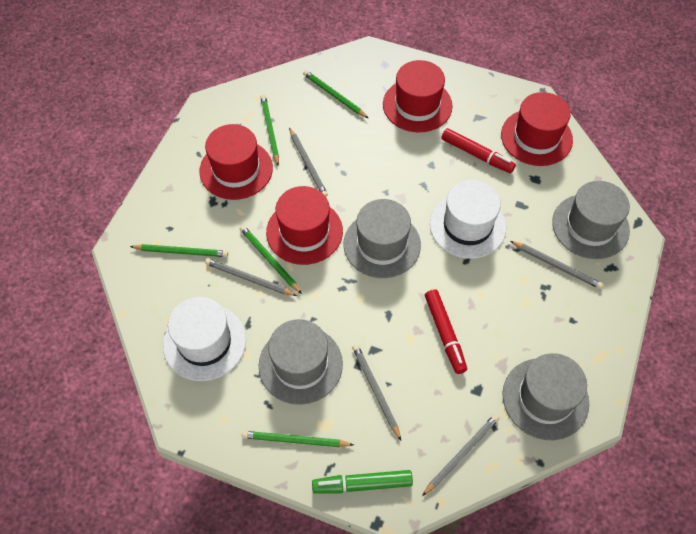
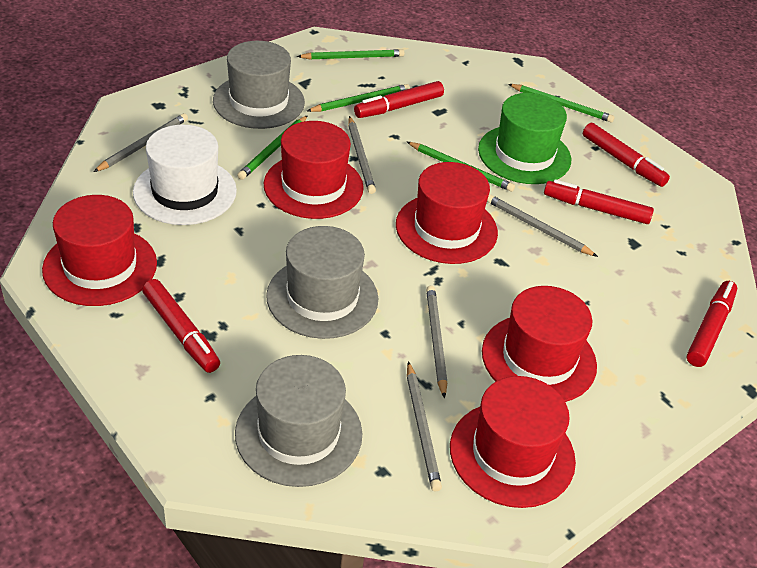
green hat: none = 0 -> [478,93,571,184] = 1
green marker: [312,470,413,494] = 1 -> none = 0
grey hat: [259,319,343,405] [343,199,421,278] [503,353,589,440] [552,181,630,259] = 4 -> [213,41,305,129] [235,355,362,487] [266,226,378,339] = 3
red hat: [199,124,273,200] [266,186,343,265] [383,60,453,132] [501,92,573,166] = 4 -> [42,195,157,306] [264,121,364,219] [396,162,498,264] [450,376,576,508] [482,286,597,402] = 5
red marker: [425,289,467,374] [441,128,516,173] = 2 -> [142,279,220,373] [354,81,444,118] [544,179,654,224] [583,123,670,187] [687,281,737,367] = 5
white hat: [163,297,246,381] [430,180,506,259] = 2 -> [133,125,237,225] = 1

